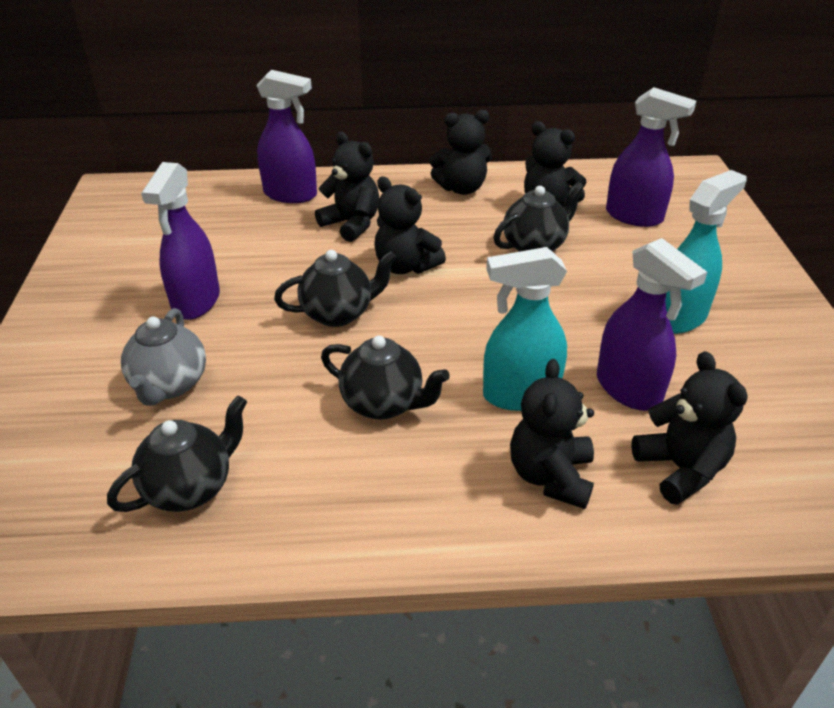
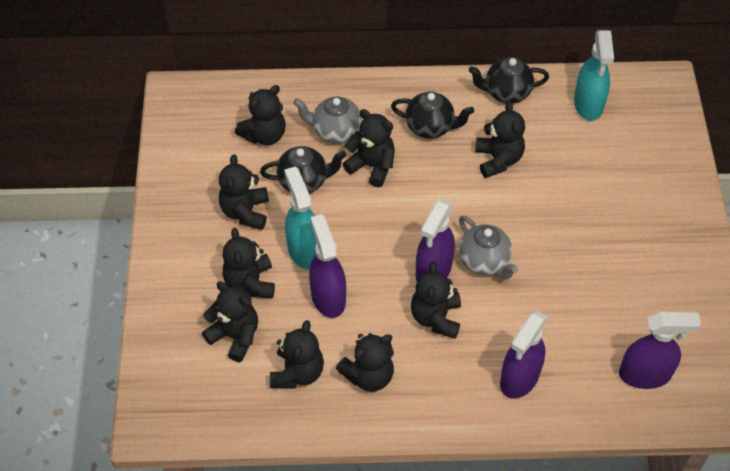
black teapot: [107,396,247,512] [274,250,397,327] [321,336,450,420] [493,182,584,252] = 4 -> [260,146,346,194] [391,91,474,139] [469,57,549,104] = 3
black teddy bear: [315,132,379,242] [374,177,446,274] [429,110,492,195] [510,359,594,509] [524,121,586,207] [631,351,747,505] = 6 -> [202,281,258,362] [219,154,269,230] [223,228,275,299] [235,85,286,145] [270,320,324,388] [336,333,394,392] [343,109,395,187] [411,262,461,339] [475,101,525,178] = 9
grey teapot: [121,308,206,406] = 1 -> [293,96,362,144] [459,215,518,279] = 2

